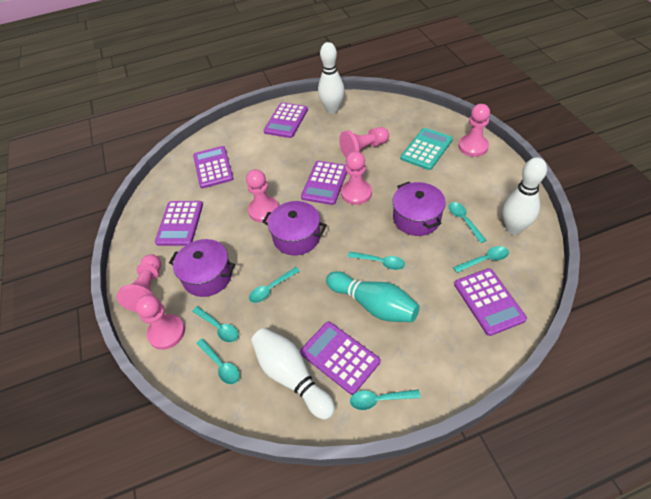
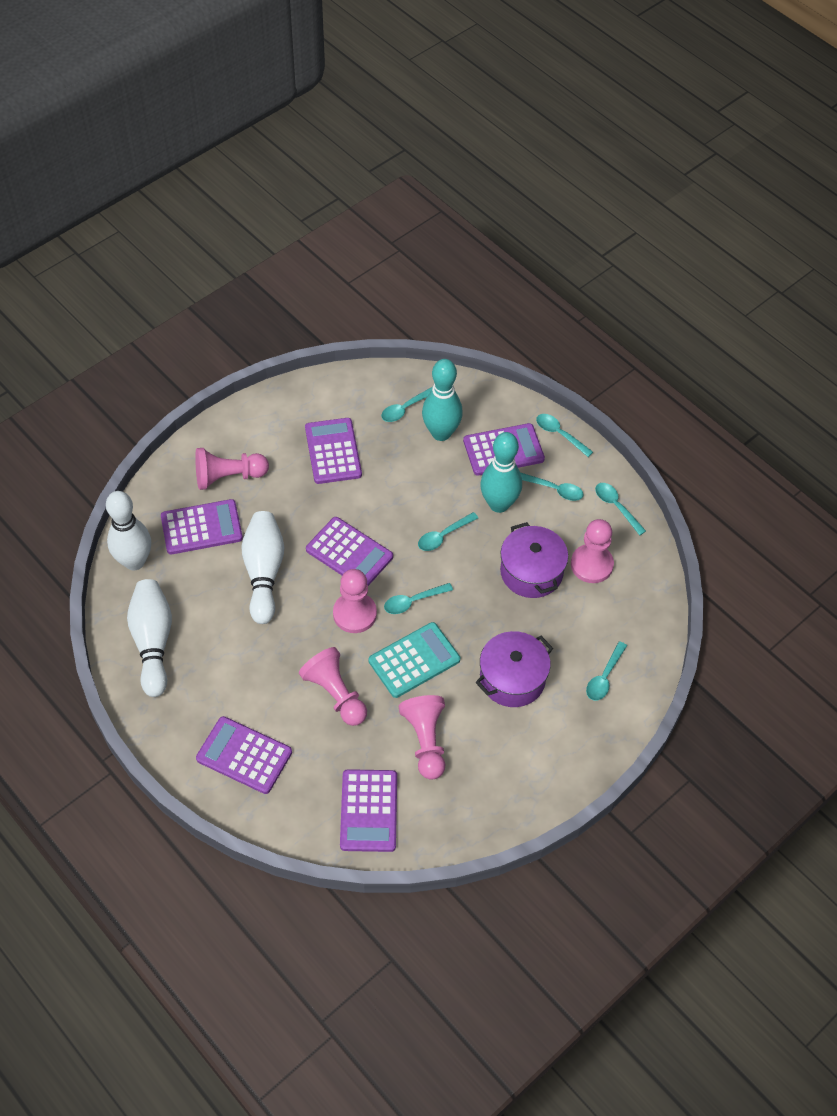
pink pawn: [117,254,161,312] [135,294,185,350] [246,169,279,222] [339,127,389,158] [341,151,372,205] [459,104,490,157] = 6 -> [195,448,269,490] [299,647,367,726] [333,569,377,633] [399,695,446,780] [571,519,614,583] = 5
purple pot: [169,239,235,297] [263,201,327,255] [393,182,446,236] = 3 -> [476,631,553,707] [500,522,568,598] = 2
turquoise bowling pin: [326,271,420,322] = 1 -> [422,359,463,441] [480,432,522,513] = 2

